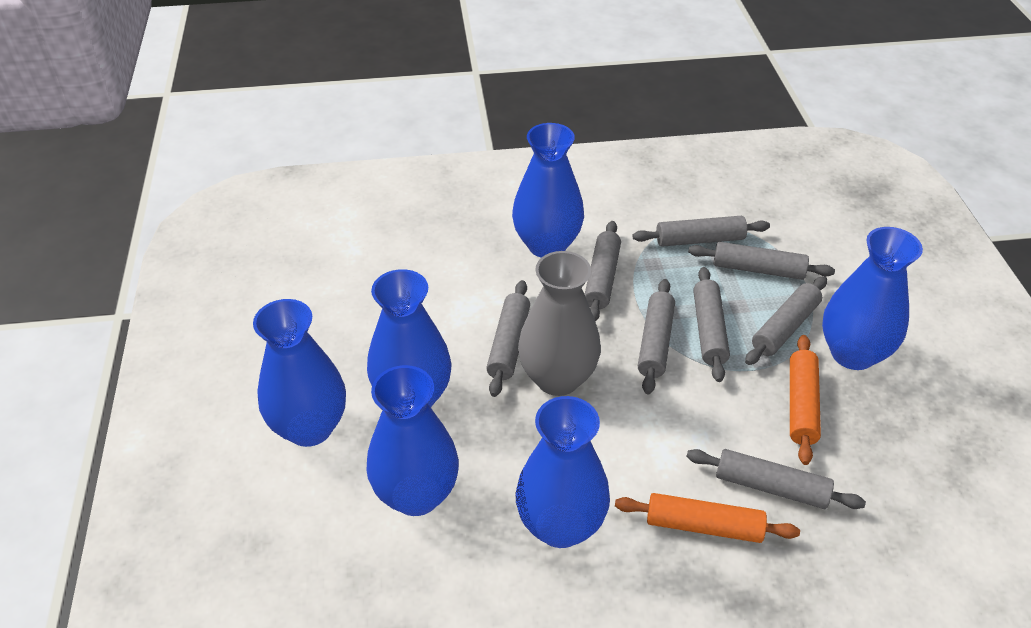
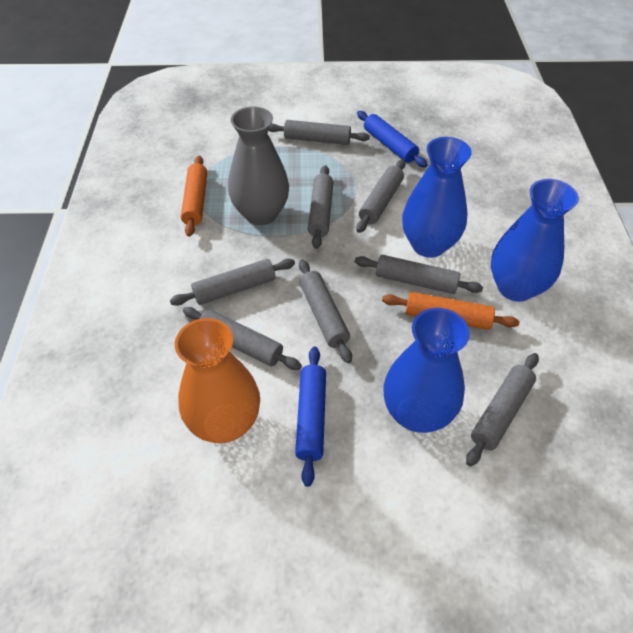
blue rolling pin: none = 0 -> [295,347,326,487] [357,111,428,167] = 2
blue vase: [253,299,346,447] [367,269,452,407] [367,365,459,516] [512,123,584,258] [516,396,610,548] [822,227,923,370] = 6 -> [383,308,470,433] [402,137,472,258] [491,179,579,302] = 3
orange vase: none = 0 -> [175,318,260,443] = 1

